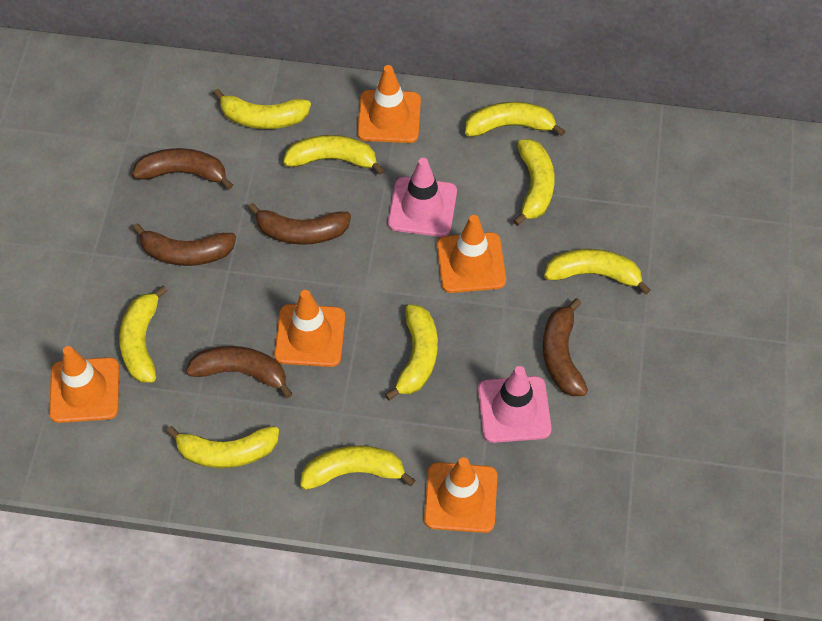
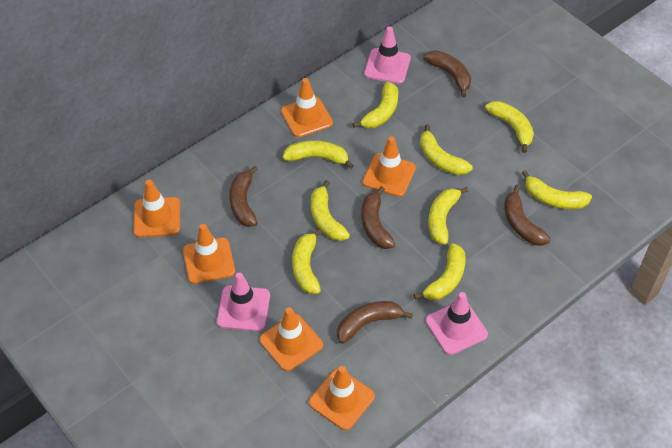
orange traffic cone: [49,346,119,423] [274,290,345,367] [357,65,421,143] [424,457,497,533] [437,215,506,293] = 5 -> [133,180,180,237] [183,224,235,284] [259,307,323,371] [281,78,333,137] [309,366,375,430] [363,137,416,197] = 6
pink traffic cone: [388,158,457,237] [478,366,552,443] = 2 -> [217,273,270,331] [364,26,411,84] [426,292,488,355] = 3

